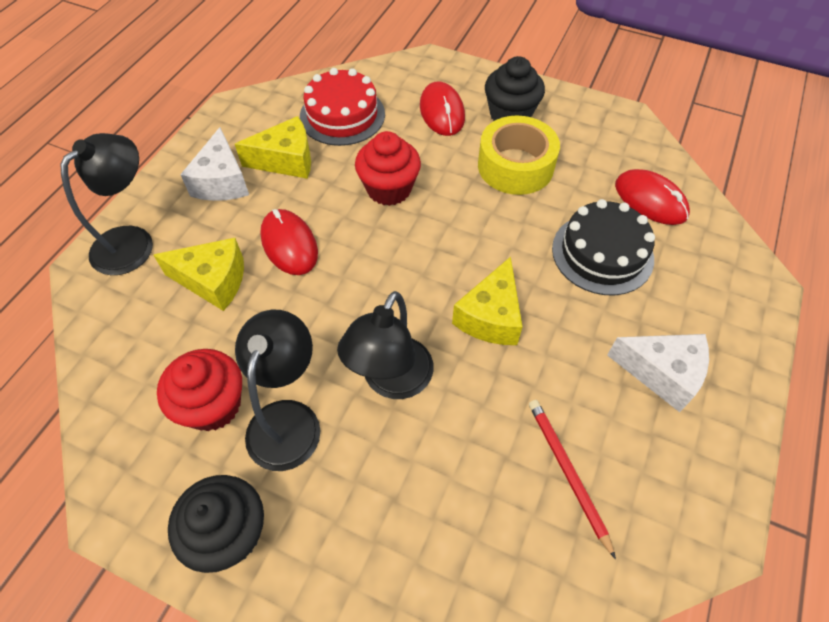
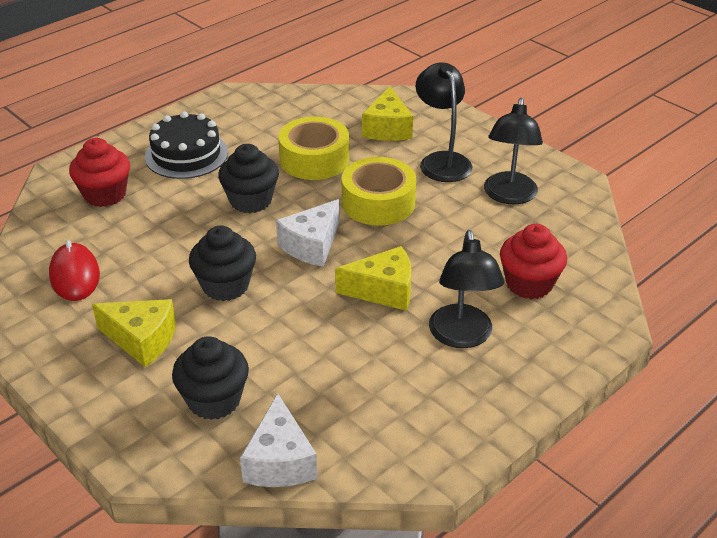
black cupcake: [168,475,264,573] [485,56,545,121] = 2 -> [172,336,249,420] [189,226,256,301] [218,144,279,213] = 3
red cake: [300,68,385,146] = 1 -> none = 0
red mouse: [260,209,318,275] [420,82,465,136] [615,169,690,225] = 3 -> [49,240,100,301] = 1
red pencil: [529,400,616,559] = 1 -> none = 0
yellow tape: [478,116,560,195] = 1 -> [278,117,349,180] [342,157,416,226] = 2

